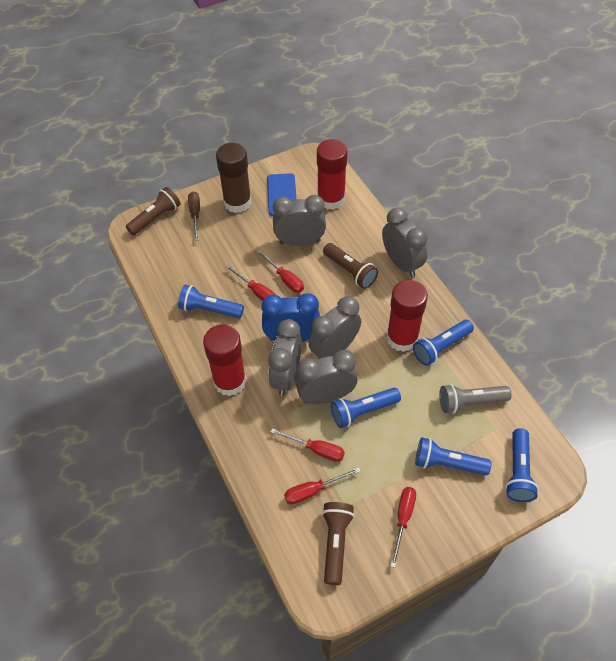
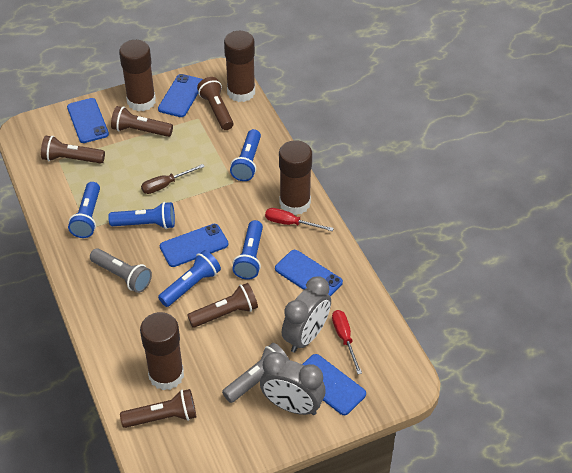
blue clock: [262,293,320,342] = 1 -> none = 0
blue phone: [267,173,297,216] = 1 -> [67,98,109,143] [158,74,203,117] [160,224,229,267] [275,250,343,297] [303,354,366,415] = 5
brown flashlight: [126,187,181,235] [322,502,354,585] [323,243,378,289] = 3 -> [41,136,105,163] [111,106,173,137] [120,389,196,428] [187,283,258,328] [197,77,234,130] = 5
brown glue stick: [216,143,251,213] = 1 -> [119,40,156,111] [140,312,184,390] [224,31,255,102] [279,140,312,215] = 4
grey clock: [268,319,302,396] [273,195,326,246] [295,350,358,404] [308,296,361,359] [382,208,427,277] = 5 -> [260,352,326,415] [282,276,331,353] = 2
grey flashlight: [439,384,512,414] = 1 -> [90,248,152,293] [222,343,289,403] = 2
red glue stick: [203,324,247,396] [317,139,348,210] [386,280,428,352] = 3 -> none = 0
red screwdriver: [226,265,276,301] [257,250,304,293] [271,428,345,462] [284,467,361,504] [390,487,416,568] = 5 -> [265,208,334,231] [332,310,362,374] = 2

